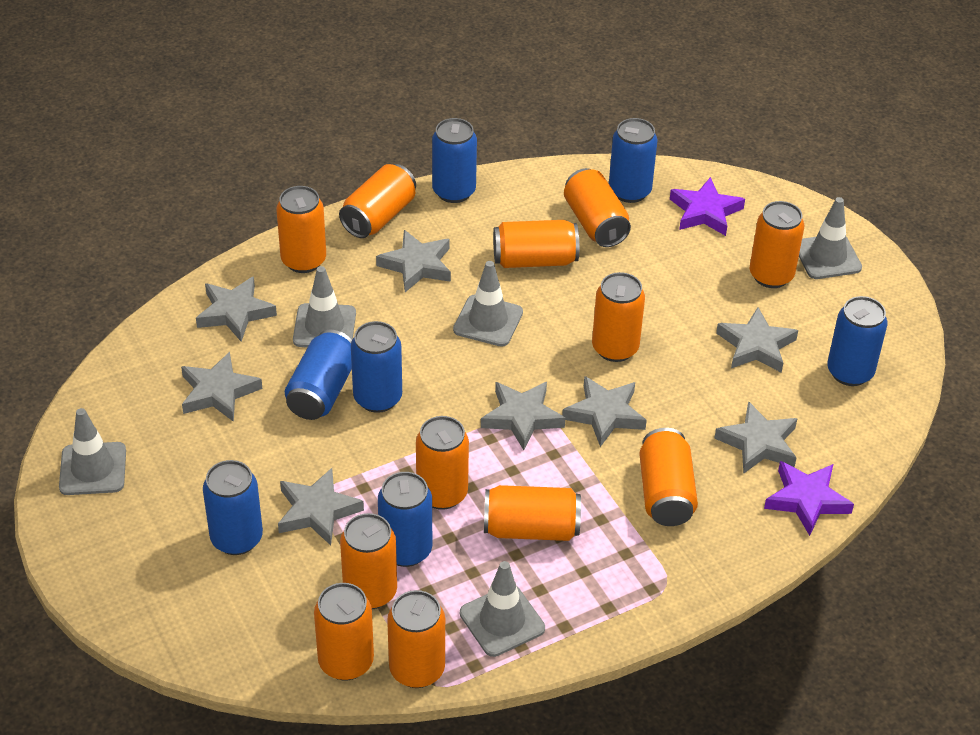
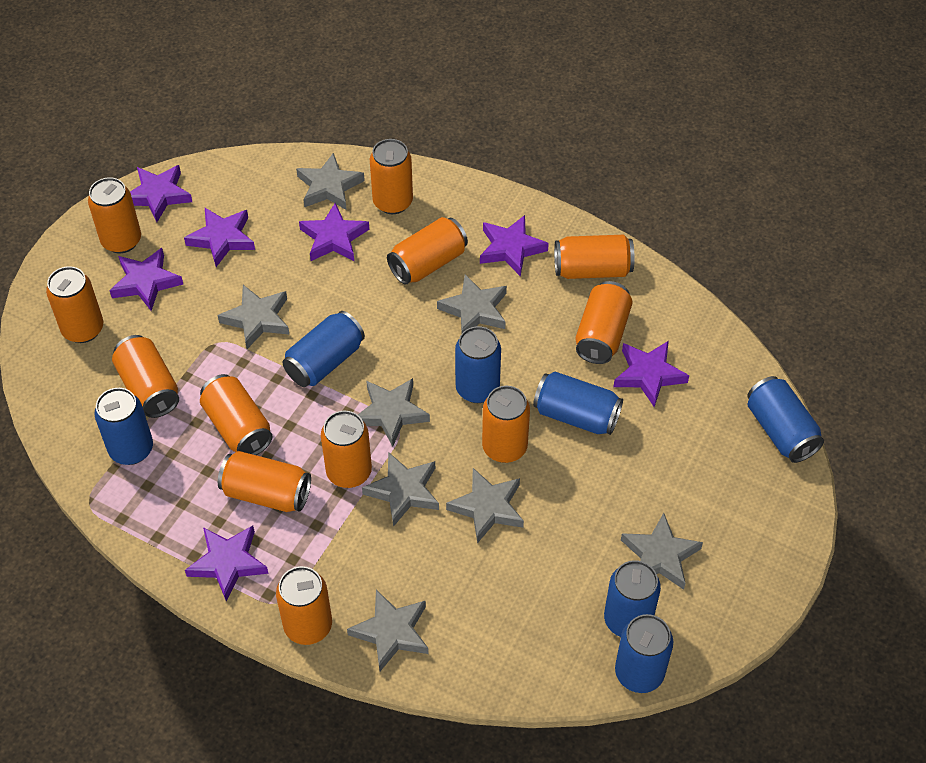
grey traffic cone: [59,408,126,495] [293,266,356,348] [453,261,523,347] [460,561,545,657] [799,197,862,279] = 5 -> none = 0
purple star: [670,177,745,236] [764,461,854,536] = 2 -> [110,248,183,311] [130,165,192,222] [184,208,255,267] [185,526,269,602] [299,203,369,261] [480,215,549,277] [613,341,689,407] = 7

